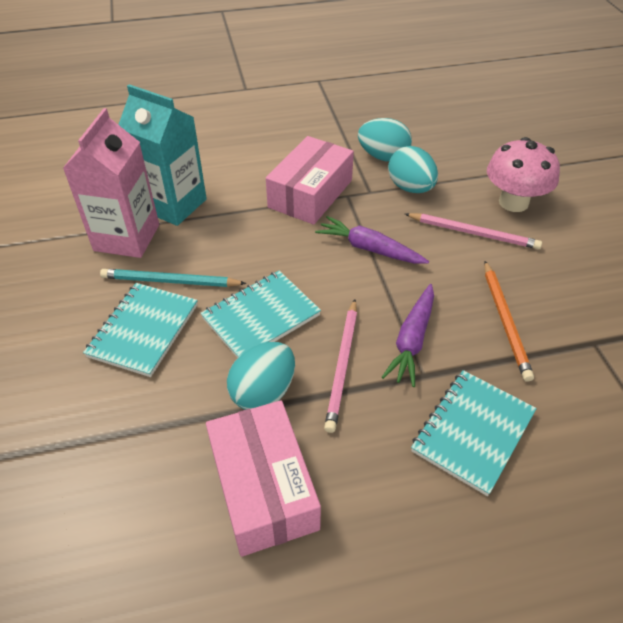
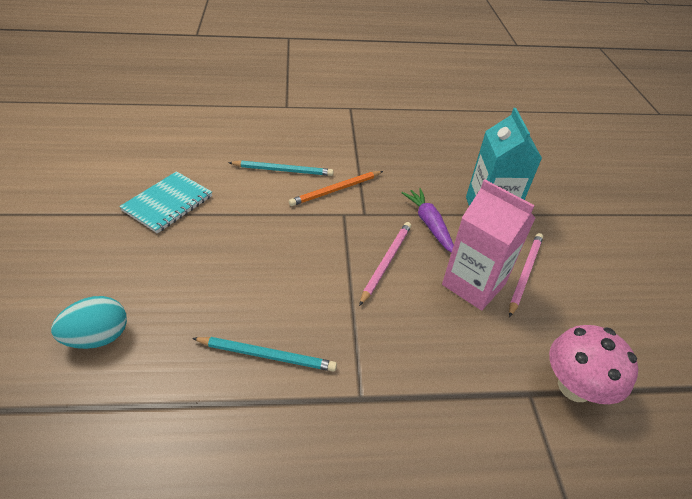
pink box: [206,400,321,557] [266,136,354,225] = 2 -> none = 0
purple carrot: [315,216,429,264] [382,284,434,387] = 2 -> [402,188,454,253] = 1
turquoise egg: [227,342,295,410] [358,118,412,162] [388,146,438,193] = 3 -> [51,296,127,349] = 1
turquoise notebook: [83,283,198,377] [200,271,321,358] [411,370,537,496] = 3 -> [119,171,212,233] = 1
turquoise pencil: [100,269,247,287] = 1 -> [192,337,337,372] [228,161,333,176] = 2

